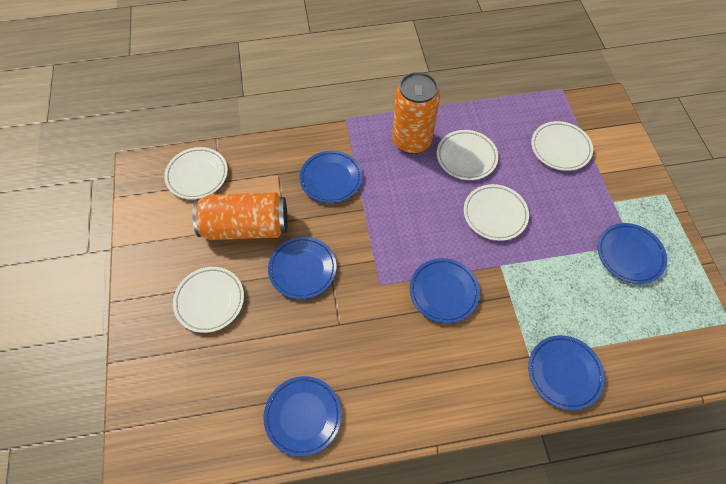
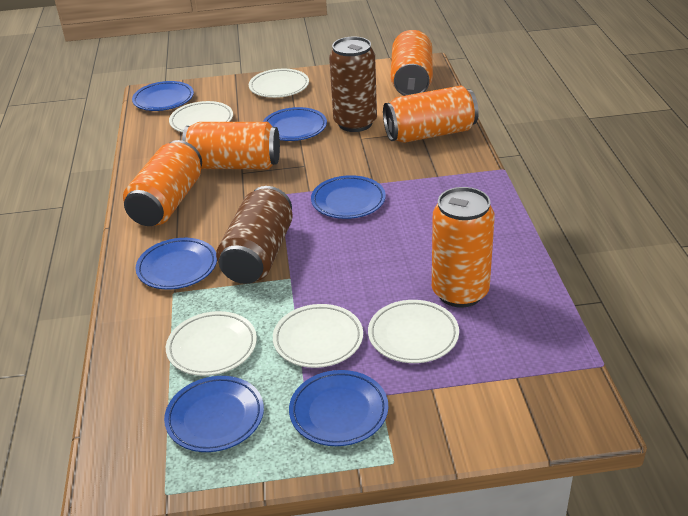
brown can: none = 0 -> [216,186,293,284] [329,37,377,132] = 2
orange can: [192,192,288,240] [392,72,440,154] = 2 -> [123,140,202,226] [182,122,280,170] [383,86,479,143] [391,30,433,96] [432,187,495,308] = 5

